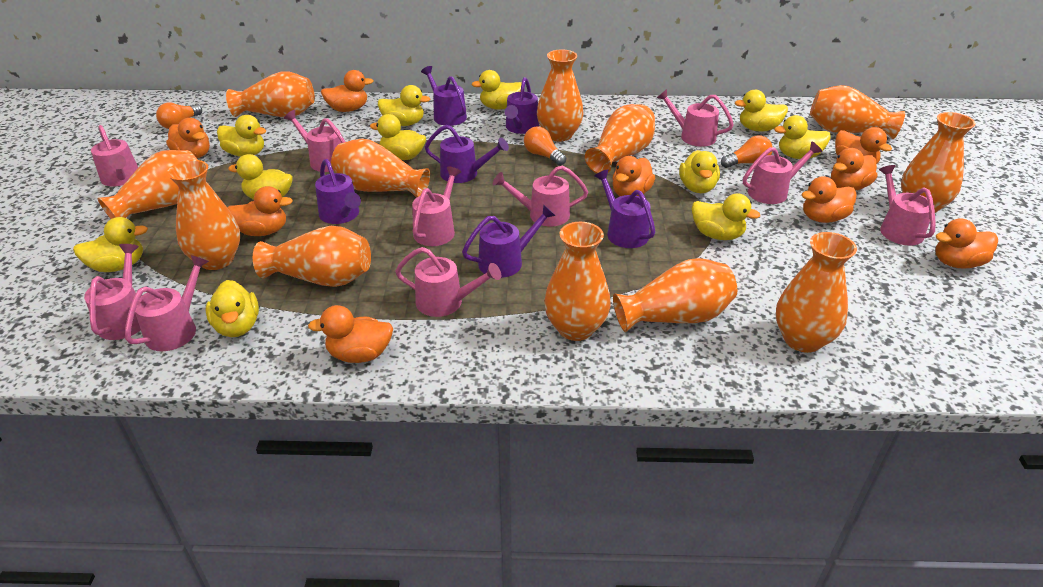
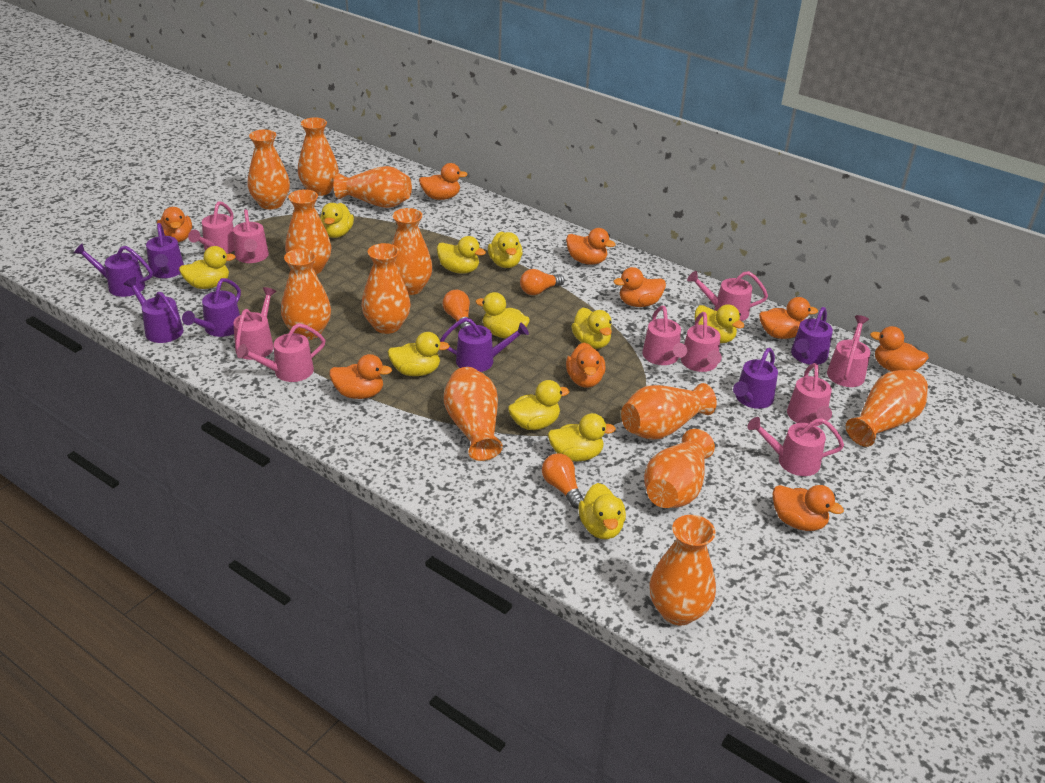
purple watering can: [315,159,361,224] [421,66,467,126] [425,125,509,183] [462,204,556,278] [505,77,539,134] [594,169,655,248] = 6 -> [74,243,153,297] [124,277,183,343] [146,223,184,278] [182,278,241,337] [440,318,529,372] [733,348,778,409] [791,307,833,365] = 7

